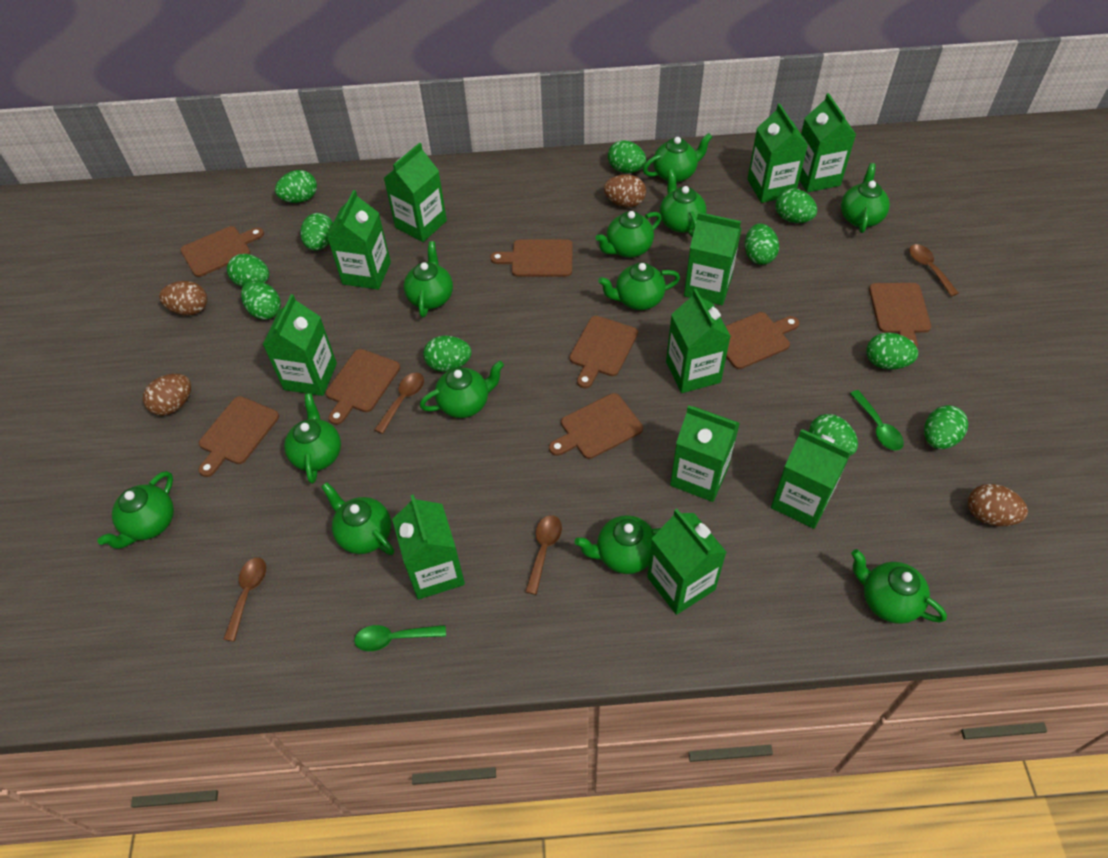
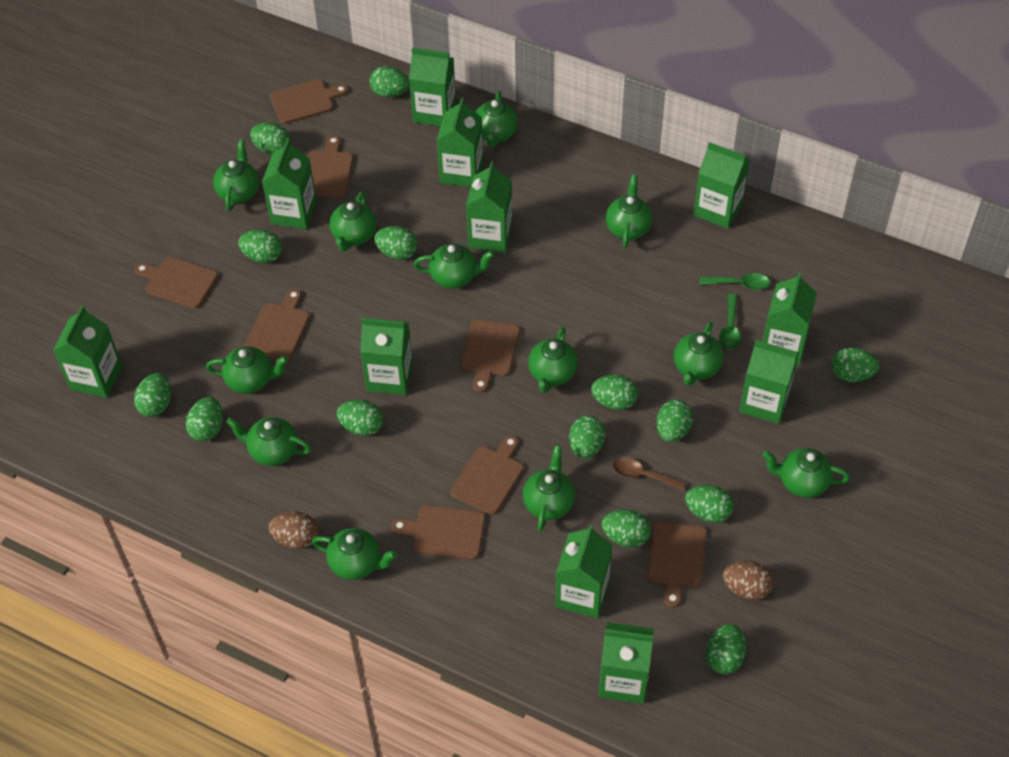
brown egg: [143,374,191,416] [159,281,207,315] [604,174,646,207] [968,484,1028,526] = 4 -> [269,512,318,549] [723,561,773,600] = 2
brown spoon: [223,557,266,641] [374,373,424,434] [525,515,562,595] [909,244,959,297] = 4 -> [613,457,687,491] = 1
green egg: [227,254,269,287] [241,281,281,320] [275,170,317,203] [300,213,333,251] [423,335,472,372] [608,140,646,173] [745,223,779,265] [775,188,817,223] [809,414,858,456] [867,332,918,370] [924,405,968,449] = 11 -> [134,373,171,417] [185,397,223,441] [238,230,282,263] [250,123,291,155] [337,400,383,436] [369,66,409,97] [374,226,418,260] [569,415,605,459] [591,375,638,410] [602,510,651,548] [656,400,693,442] [685,485,734,523] [706,624,746,674] [832,348,879,382] = 14

